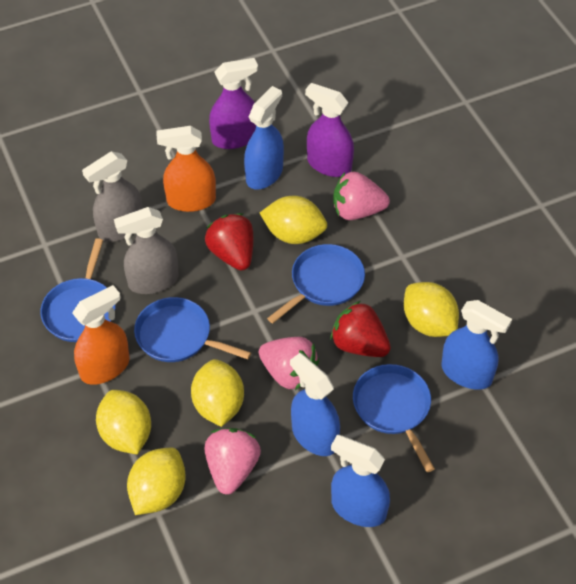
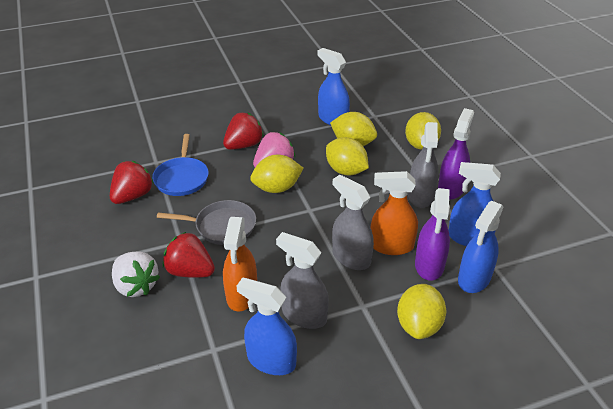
blue pan: [40,238,115,342] [134,297,251,362] [267,244,365,324] [353,364,435,472] = 4 -> [152,134,209,196] = 1
grey pan: none = 0 -> [157,200,256,245] = 1
grey spray bottle: [82,151,143,242] [114,207,179,294] = 2 -> [276,232,329,329] [332,175,374,270] [408,122,439,208] = 3
pink strawberry: [205,428,261,495] [259,337,319,390] [333,171,390,220] = 3 -> [253,132,295,167] = 1
red strawberry: [205,213,253,271] [331,301,391,357] = 2 -> [110,161,154,204] [163,232,215,278] [223,113,264,150] = 3
white strawberry: none = 0 -> [112,251,160,297] = 1

